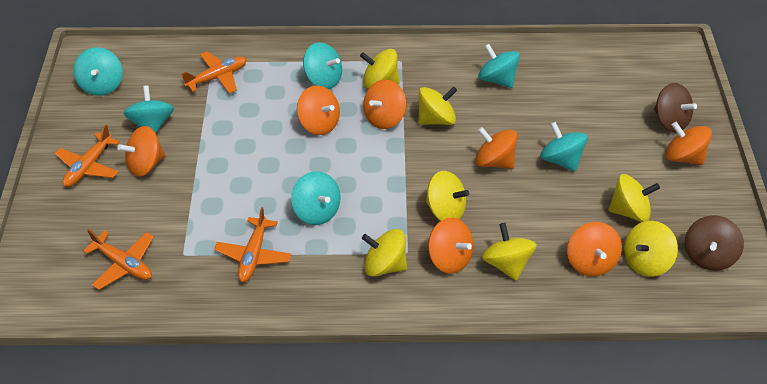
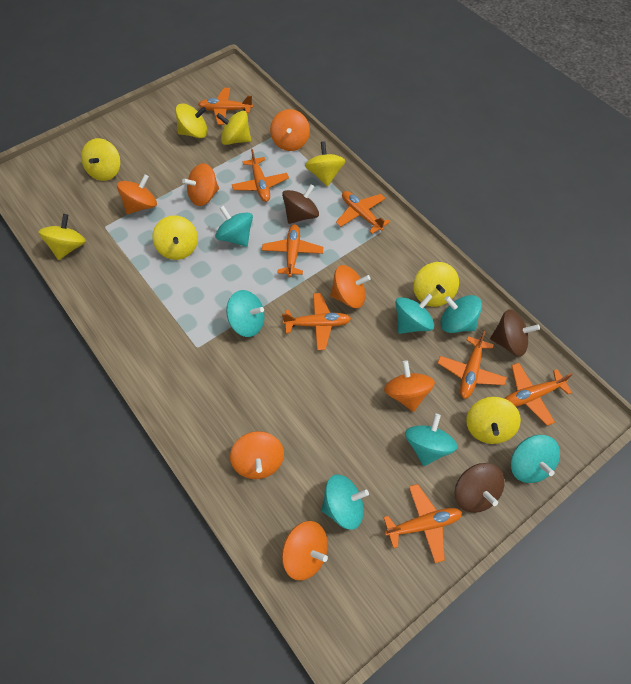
brown spinning top: [654,83,697,132] [685,215,744,271] = 2 -> [282,184,319,224] [455,463,505,513] [490,309,540,357] = 3
orange plane: [55,125,120,187] [83,229,154,290] [181,51,247,94] [214,207,291,282] = 4 -> [198,88,253,125] [232,149,289,202] [262,224,323,277] [282,293,351,350] [336,191,390,234] [383,484,462,563] [438,331,507,399] [504,363,573,426] = 8
turquoise spinning top: [73,47,123,96] [123,85,174,133] [291,171,341,225] [303,42,342,89] [478,44,520,88] [540,122,588,172] = 6 -> [215,206,253,247] [226,290,265,337] [321,474,369,530] [395,294,434,334] [405,414,457,466] [440,295,482,333] [511,435,560,483] = 7
yellow spinning top: [360,49,400,89] [362,229,407,277] [418,86,457,125] [426,171,469,221] [482,223,537,281] [608,174,660,222] [624,221,678,277] = 7 -> [38,214,86,260] [81,138,120,181] [152,215,198,260] [175,103,207,138] [216,111,251,145] [305,141,345,187] [413,262,459,307] [466,397,521,444] = 8

